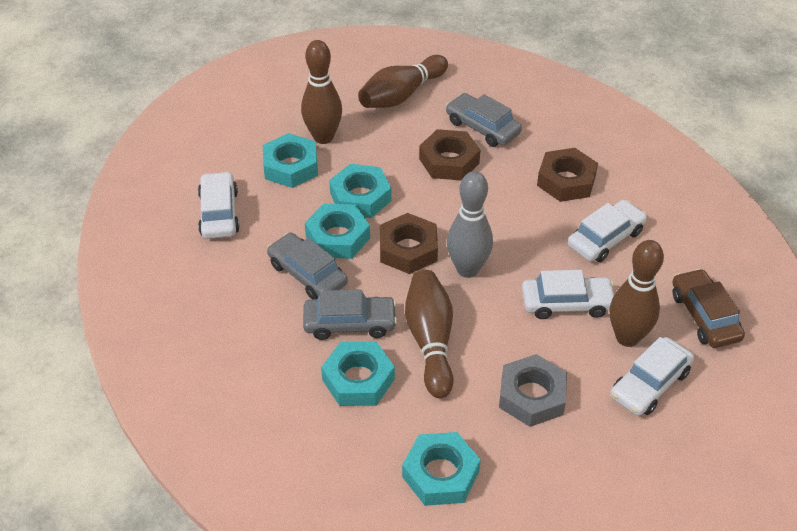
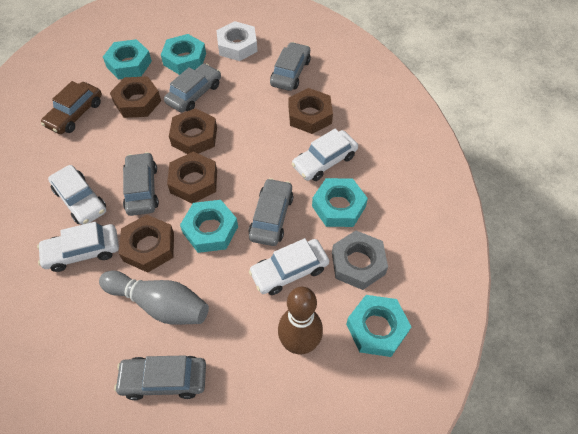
brown bowling pin: [301,40,342,144] [358,55,448,108] [405,270,453,398] [610,240,664,347] = 4 -> [278,287,323,354] = 1
brown nut: [380,213,438,274] [419,129,480,180] [537,148,598,202] = 3 -> [110,76,161,118] [119,215,174,273] [167,152,217,204] [169,108,217,154] [289,88,333,134] = 5
grey car: [267,233,348,299] [303,289,397,340] [446,93,522,147] = 3 -> [114,355,206,400] [123,152,159,216] [164,63,221,112] [248,178,293,246] [270,42,311,91] = 5
white nut: none = 0 -> [216,21,257,61] = 1

